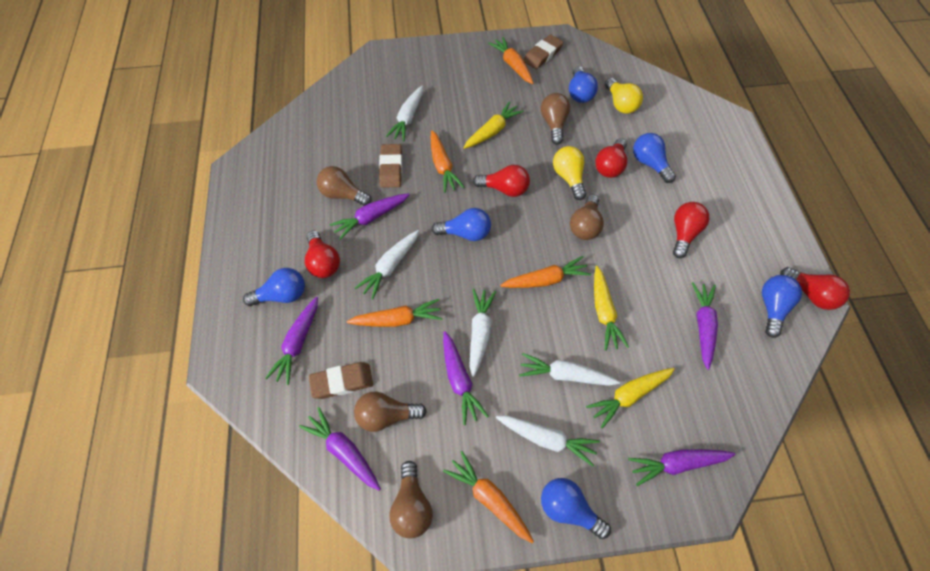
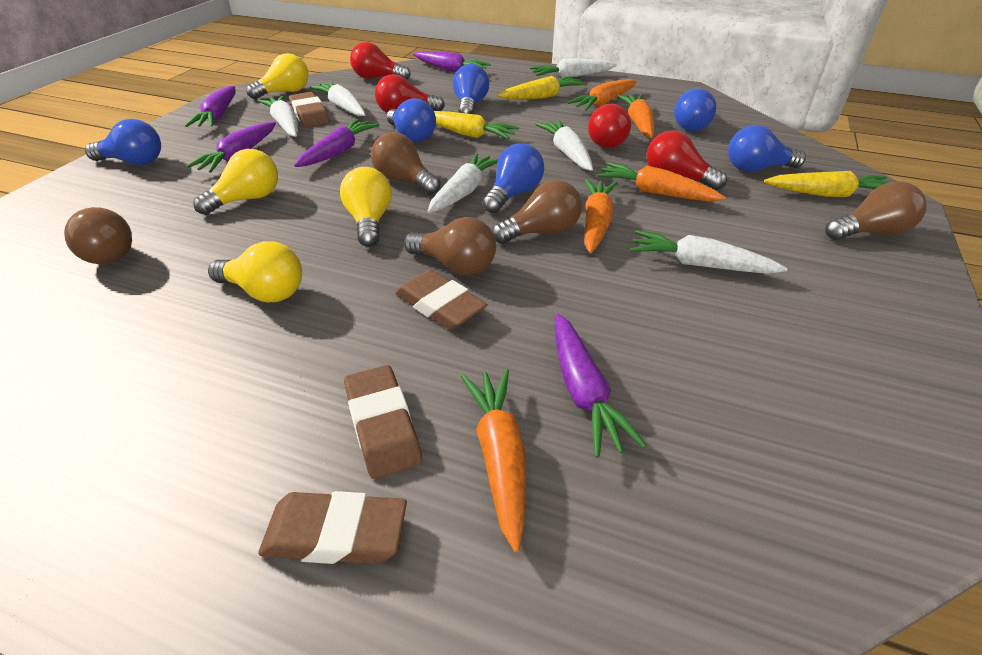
brown eraser: [309,362,373,399] [379,144,402,188] [524,34,563,69] = 3 -> [258,491,407,564] [289,92,329,127] [344,365,422,479] [395,269,488,330] = 4
purple carrot: [265,297,318,385] [299,407,381,490] [329,193,410,240] [443,331,489,425] [628,449,736,486] [692,282,718,370] = 6 -> [185,86,236,127] [186,122,276,173] [294,119,379,167] [413,51,491,72] [555,313,647,458] = 5
red light bulb: [305,231,340,278] [473,165,530,197] [595,138,627,178] [673,202,710,258] [780,267,850,310] = 5 -> [350,42,411,80] [375,74,445,113] [588,104,631,148] [647,130,727,190] = 4
white carrot: [355,230,419,299] [385,86,423,142] [469,289,496,377] [496,416,600,466] [519,353,620,386] = 5 -> [258,96,298,137] [310,81,366,116] [427,153,498,213] [530,58,617,78] [535,120,593,171] [630,230,787,274] = 6
yellow light bulb: [553,146,586,200] [605,78,643,114] = 2 -> [193,149,278,215] [208,241,302,302] [247,53,308,99] [340,167,392,247] = 4

